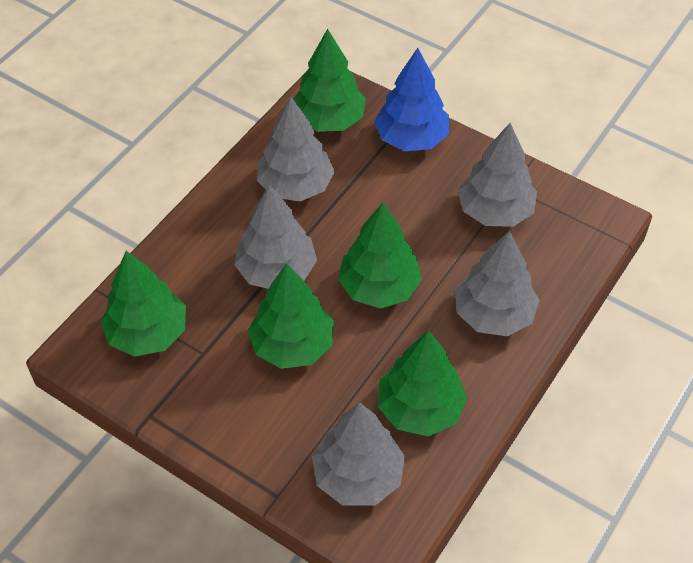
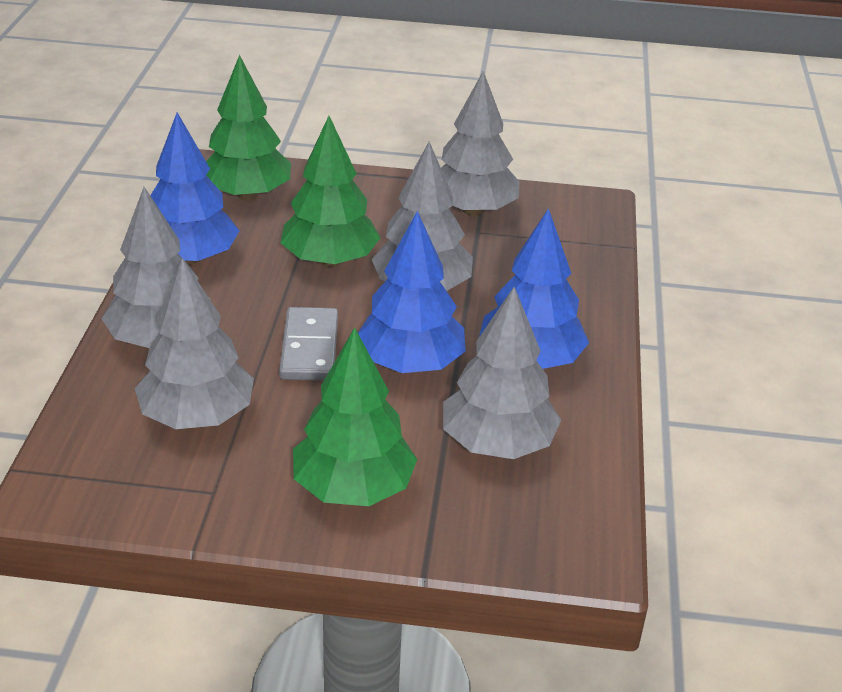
blue tree: [374,48,449,151] = 1 -> [150,112,240,265] [358,211,466,373] [479,208,589,369] = 3
green tree: [100,251,186,357] [248,263,334,369] [293,29,366,132] [338,203,422,309] [378,330,467,436] = 5 -> [206,55,291,200] [281,116,380,267] [293,327,417,506] = 3
grey domino: none = 0 -> [279,307,338,381] = 1

